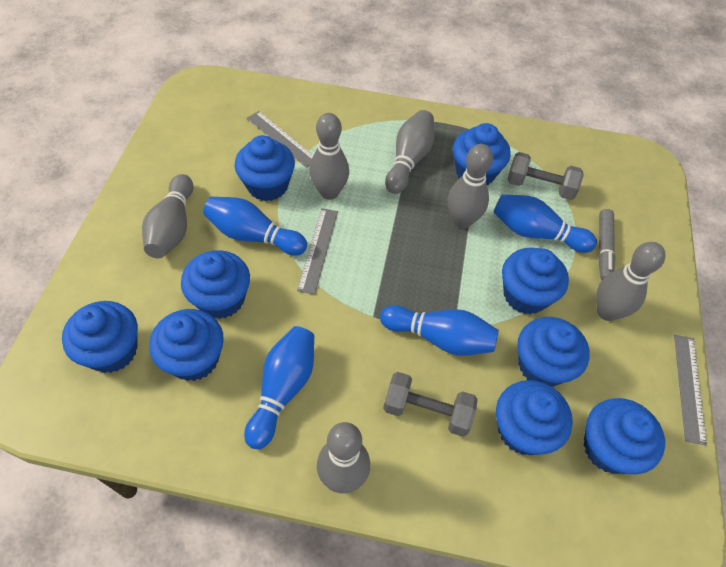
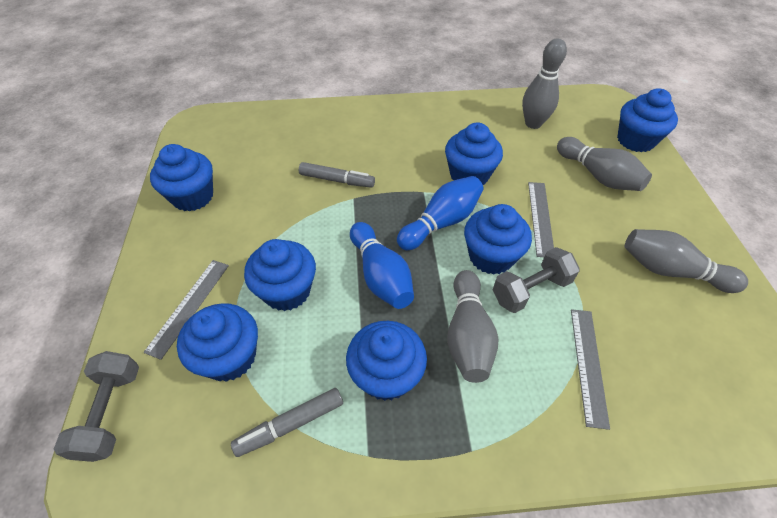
blue bowling pin: [203,197,307,256] [244,326,314,449] [380,305,499,356] [494,194,597,253] = 4 -> [350,222,414,309] [397,176,484,250] = 2
blue cupcake: [62,301,138,373] [149,309,224,381] [181,250,250,319] [235,135,295,201] [453,123,511,185] [496,380,573,455] [502,248,569,314] [518,317,590,387] [584,398,665,474] = 9 -> [150,144,213,211] [177,303,258,382] [244,239,316,311] [346,321,427,401] [445,122,503,185] [464,204,532,275] [617,88,678,152] = 7
grey bowling pin: [142,174,194,258] [309,113,349,200] [317,422,370,494] [385,110,435,194] [447,144,493,229] [596,242,665,321] = 6 -> [447,270,498,383] [522,38,567,129] [557,137,652,191] [625,229,748,293] = 4
grey marker: [598,209,616,280] = 1 -> [231,388,343,457] [299,162,375,188] = 2

